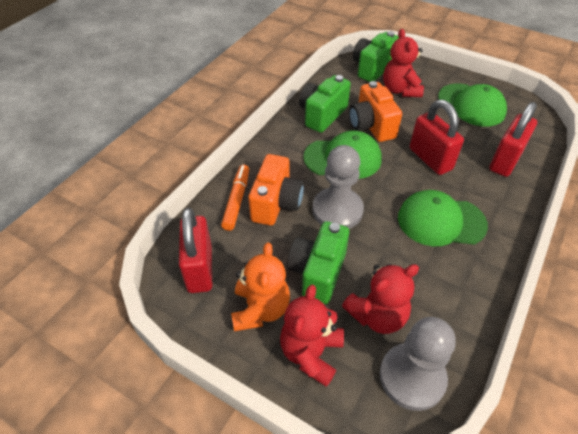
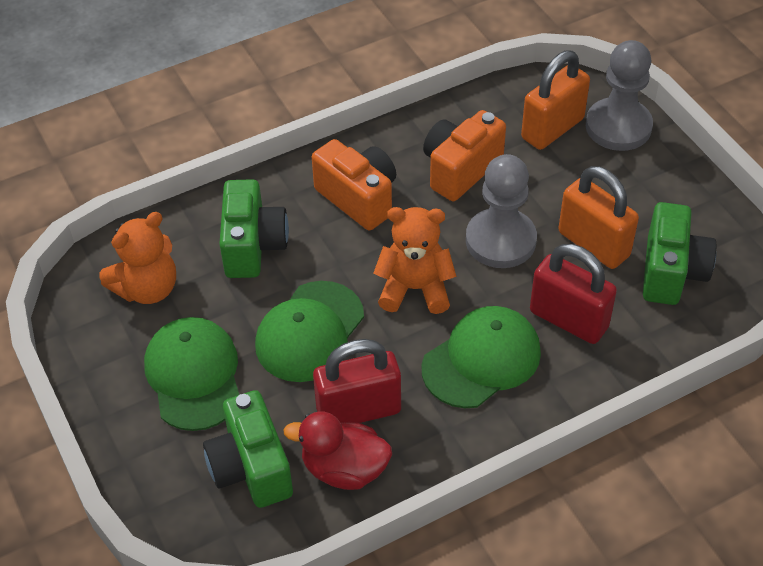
orange marker: [221,165,249,231] = 1 -> none = 0
orange padlock: none = 0 -> [521,50,590,150] [558,166,639,269] = 2
orange teddy bear: [231,243,290,332] = 1 -> [99,212,176,304] [373,207,456,314] = 2
red duck: none = 0 -> [283,411,392,490] = 1
red padlock: [179,208,212,293] [410,100,464,175] [489,102,537,177] = 3 -> [313,339,401,423] [530,244,617,344] = 2
red teddy bear: [280,285,344,387] [342,264,419,334] [383,29,424,97] = 3 -> none = 0

